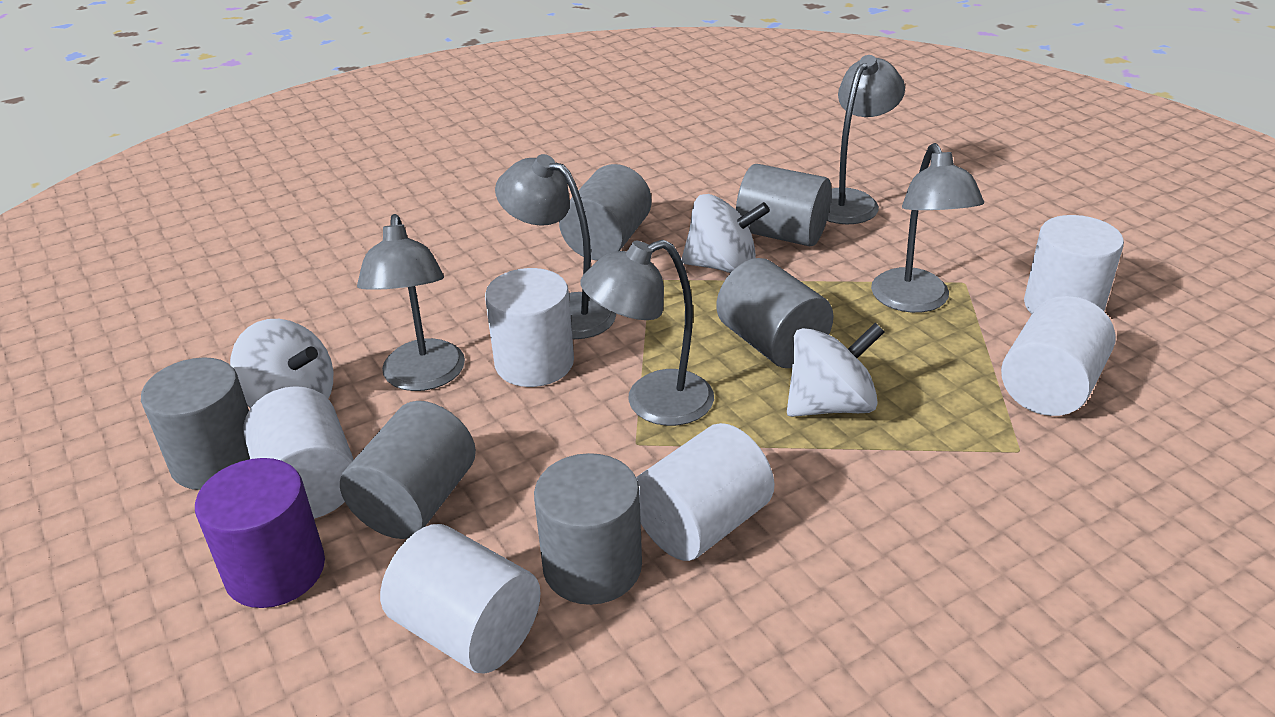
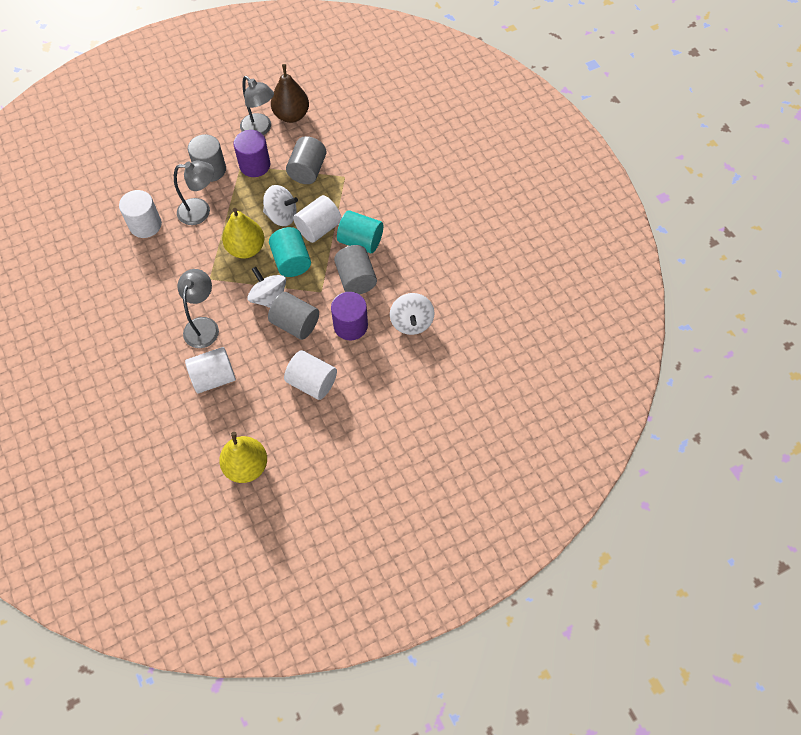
brown pear: none = 0 -> [271,64,309,123] = 1
grey cylinder: [141,357,250,490] [340,401,476,539] [534,453,642,605] [559,164,651,260] [716,258,834,368] [736,164,832,246] = 6 -> [188,134,226,182] [268,292,319,340] [286,136,327,184] [334,245,377,294] = 4
grey lamp: [357,214,465,391] [495,154,616,339] [580,240,714,426] [827,55,905,224] [871,143,984,313] = 5 -> [174,161,214,225] [177,269,219,348] [240,76,274,135] = 3
purple cylinder: [195,458,325,608] = 1 -> [233,130,270,177] [331,292,368,340] = 2
turquoise cylinder: none = 0 -> [269,227,311,277] [337,211,383,253] = 2
white cylinder: [243,386,354,519] [380,524,541,674] [485,268,574,387] [636,423,775,561] [1001,296,1115,416] [1024,215,1124,314] = 6 -> [119,190,162,238] [185,347,236,393] [284,350,337,400] [293,195,342,243] = 4
yellow pear: none = 0 -> [219,432,267,483] [222,208,264,259] = 2

